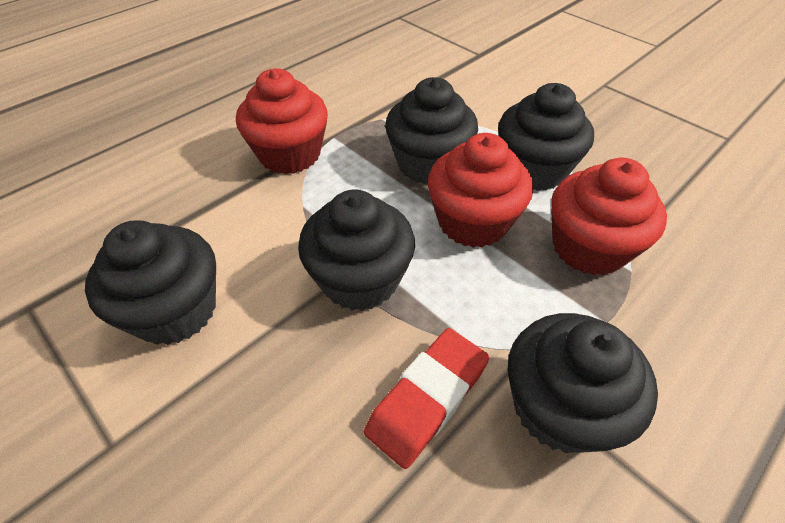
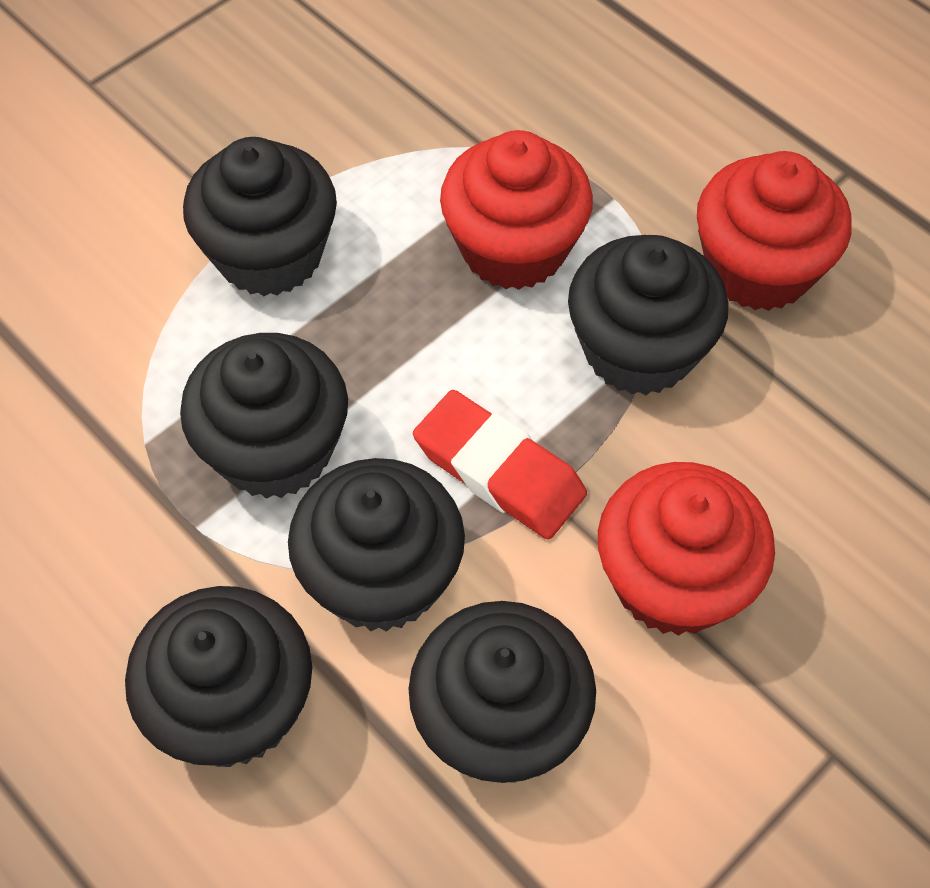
black cupcake: [85,220,216,345] [298,190,415,311] [385,77,478,184] [498,83,594,191] [508,313,658,453] = 5 -> [125,586,312,767] [180,333,348,499] [183,137,337,296] [288,458,465,632] [409,601,596,783] [568,235,728,395] = 6

